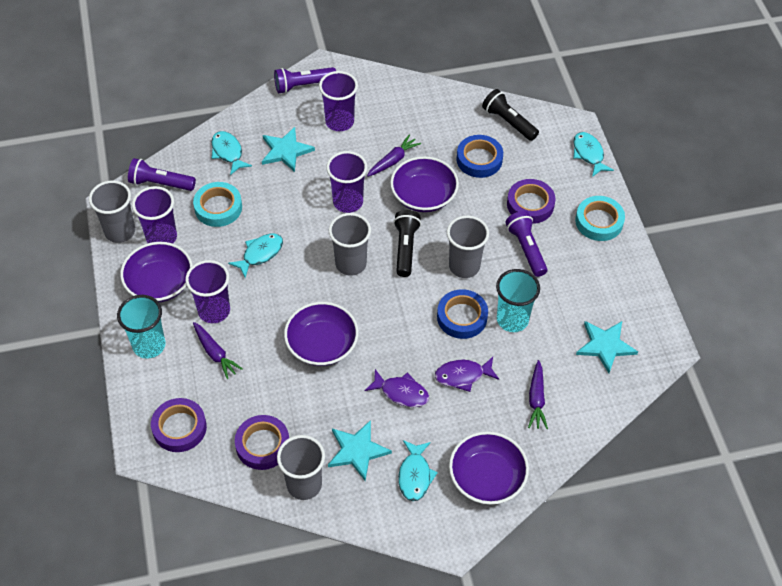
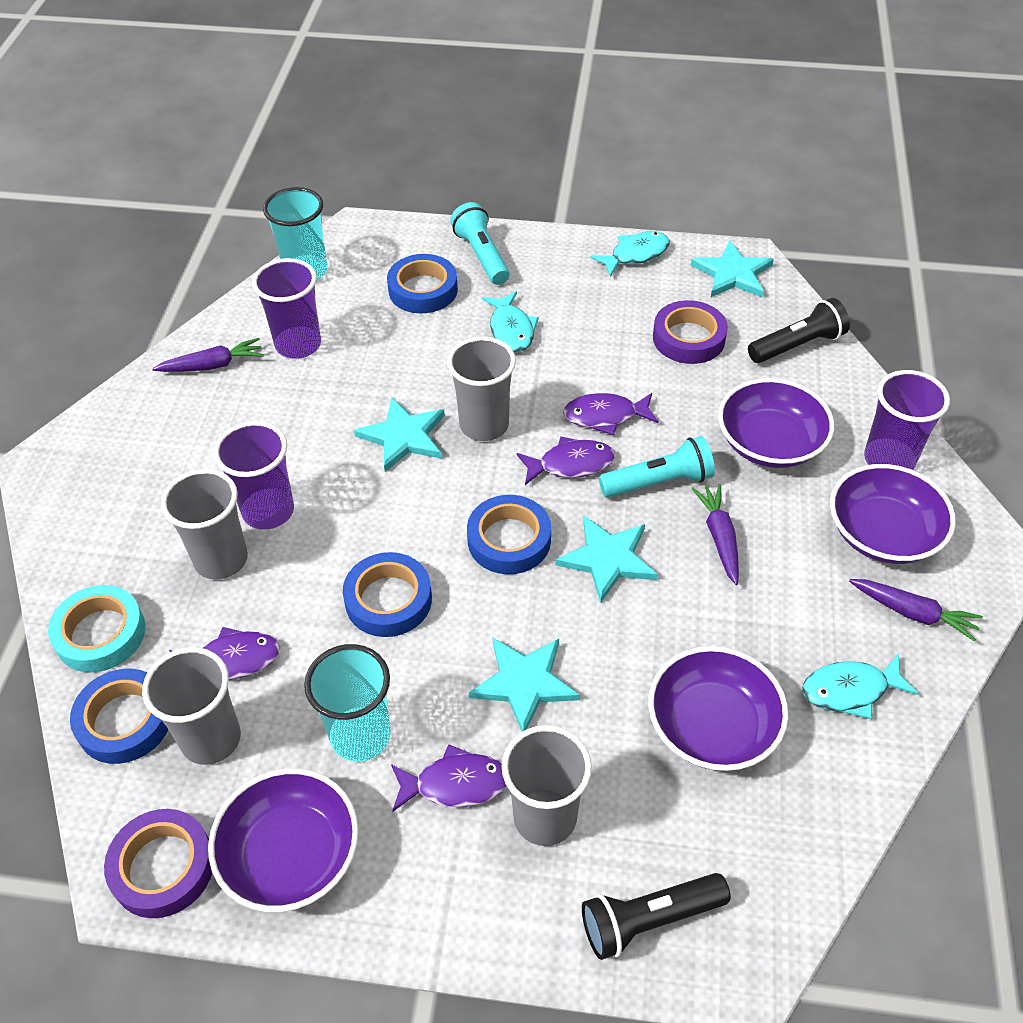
blue tape: [437,289,488,339] [457,135,503,178] = 2 -> [70,669,168,764] [343,552,432,637] [387,254,458,313] [467,495,551,574] = 4
purple cup: [132,186,177,243] [185,260,230,323] [319,71,358,131] [326,151,368,213] = 4 -> [214,421,294,530] [252,258,321,359] [864,370,950,470] = 3
purple fish: [365,369,429,407] [435,357,499,392] = 2 -> [169,627,280,680] [391,744,507,812] [517,436,615,485] [563,393,659,435] = 4
purple flashlight: [128,158,196,191] [274,67,336,94] [505,211,547,277] = 3 -> none = 0
purple tape: [151,398,207,452] [235,415,289,470] [507,179,556,224] = 3 -> [104,809,212,918] [653,300,728,364] = 2
turquoise fish: [212,131,252,175] [228,233,283,278] [398,440,438,501] [573,132,614,177] = 4 -> [482,291,539,352] [590,231,670,277] [802,653,919,719] = 3
turquoise flashlight: none = 0 -> [450,202,510,285] [599,436,715,498] = 2
turquoise star: [262,127,315,172] [328,420,392,481] [576,321,638,373] = 3 -> [354,397,445,472] [469,638,580,732] [555,516,658,603] [691,240,774,298] = 4
turquoise tape: [193,182,242,227] [575,196,625,241] = 2 -> [48,585,145,672] = 1

